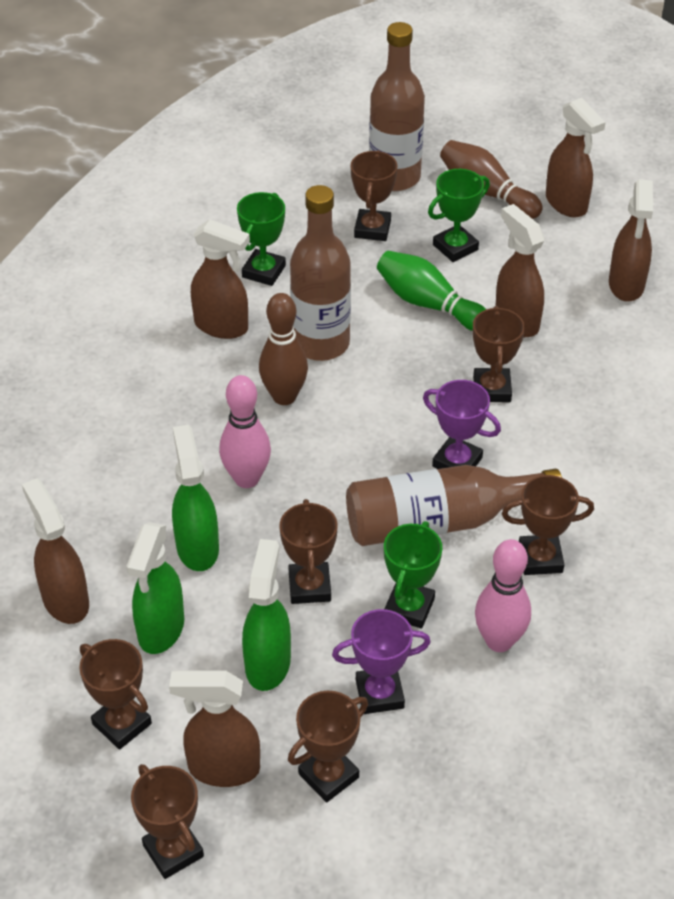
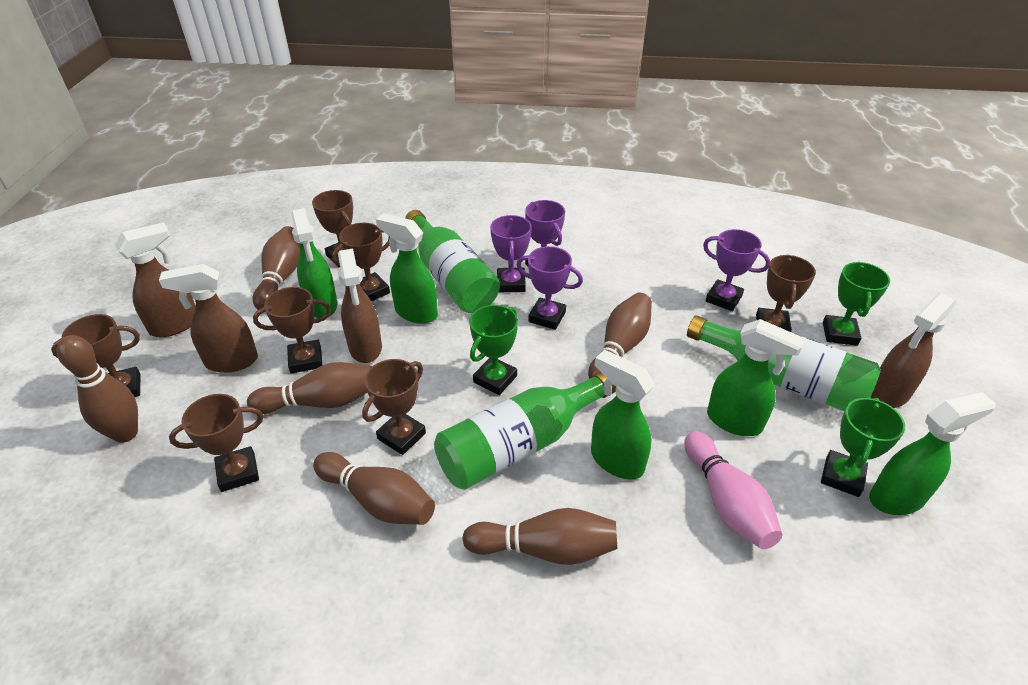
brown bottle: [290,185,351,361] [346,465,562,546] [369,22,425,191] = 3 -> none = 0
brown bowling pin: [259,293,308,405] [440,140,543,219] = 2 -> [57,335,138,443] [247,362,372,414] [253,226,300,310] [313,452,435,525] [462,508,617,565] [588,293,652,379] = 6
brown spray bottle: [22,478,89,624] [169,670,260,787] [191,219,250,339] [495,204,545,337] [546,98,606,217] [609,180,654,302] = 6 -> [115,222,196,337] [159,264,258,373] [338,249,382,363] [871,293,956,408] = 4
green bottle: none = 0 -> [405,210,500,313] [434,372,616,490] [687,315,881,412] = 3
green bowling pin: [377,251,486,331] = 1 -> none = 0
green spray bottle: [126,522,184,654] [172,425,219,571] [242,539,291,691] = 3 -> [291,208,338,318] [376,213,438,324] [591,350,655,480] [707,319,805,436] [869,392,996,515] = 5
pink bowling pin: [219,375,271,488] [475,539,531,652] = 2 -> [684,431,782,549] = 1
purple trophy: [332,609,431,714] [423,380,501,469] = 2 -> [490,215,532,292] [517,246,583,330] [525,200,565,266] [703,229,770,311] = 4

